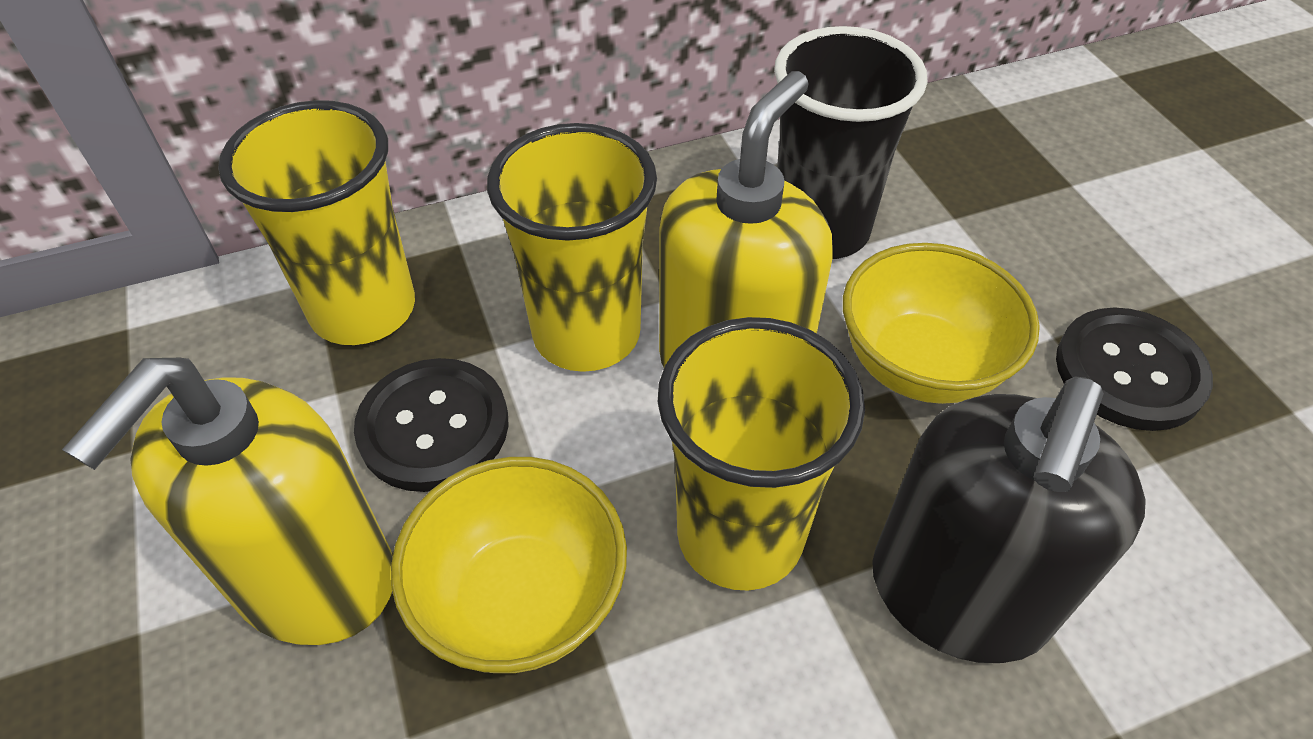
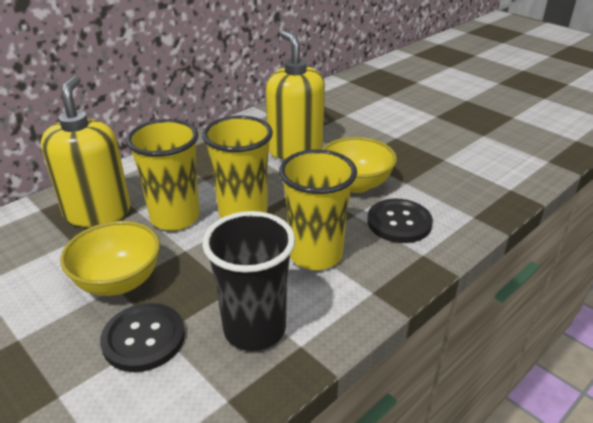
black soap dispenser: [872,376,1146,663] = 1 -> none = 0

